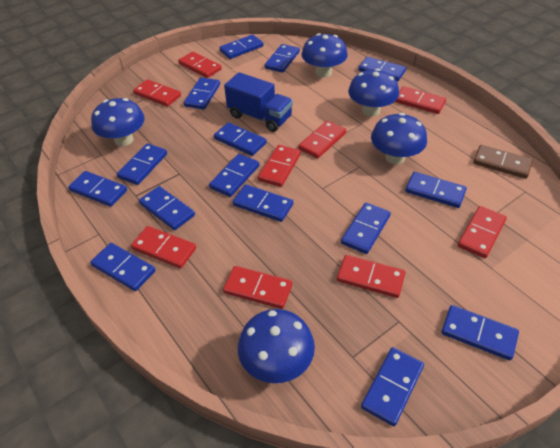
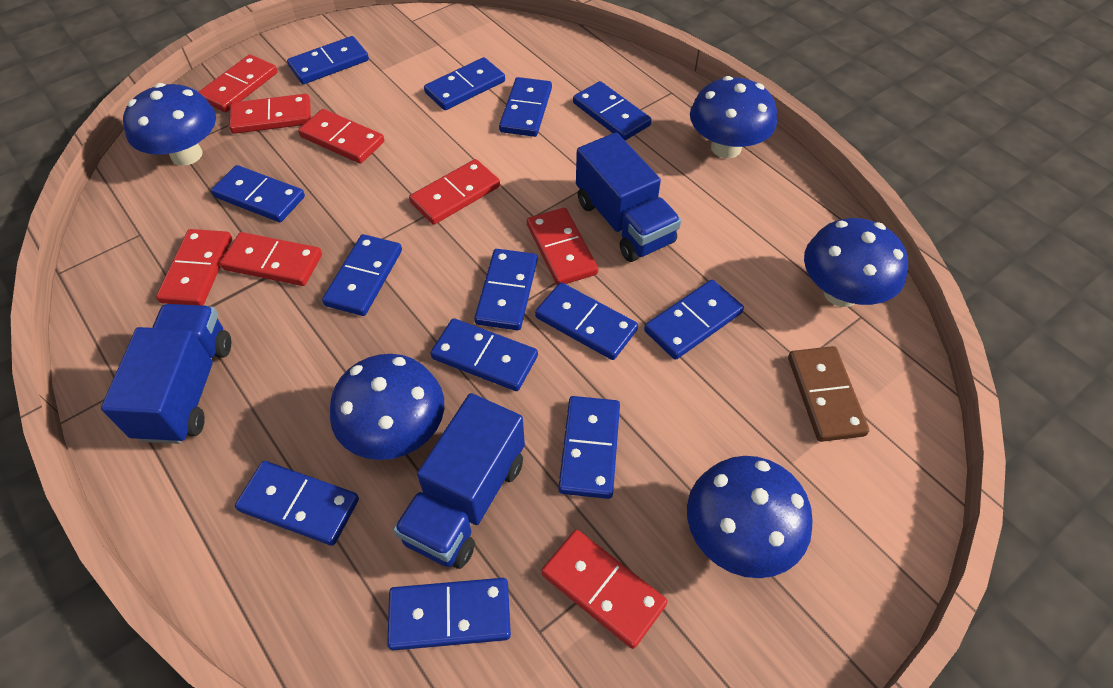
blue domino: [68,171,127,207] [90,243,156,291] [117,143,167,185] [139,186,195,230] [184,78,220,110] [209,154,259,197] [214,122,267,156] [219,34,263,59] [233,184,293,222] [265,44,300,73] [341,203,391,254] [358,57,406,81] [361,347,424,426] [405,172,467,208] [441,305,519,360] = 15 -> [211,165,305,222] [235,461,359,546] [287,36,369,84] [322,234,402,316] [387,578,511,650] [424,57,505,110] [430,318,538,391] [474,249,537,330] [499,77,552,137] [535,282,638,360] [558,396,620,499] [573,81,652,140] [644,280,744,360] = 13
blue truck: [224,72,293,132] = 1 -> [101,304,231,444] [393,393,525,569] [576,132,681,262] = 3
red domino: [131,226,196,269] [133,79,181,107] [178,52,222,78] [223,266,293,309] [258,145,301,187] [298,121,346,159] [337,255,405,298] [395,86,446,114] [458,206,507,258] = 9 -> [156,229,232,305] [199,54,277,112] [220,232,322,286] [229,94,311,134] [298,109,384,164] [409,159,500,225] [527,208,598,285] [541,530,668,649] = 8

